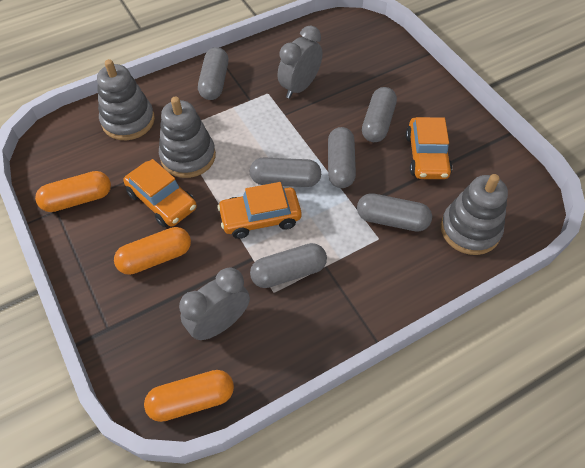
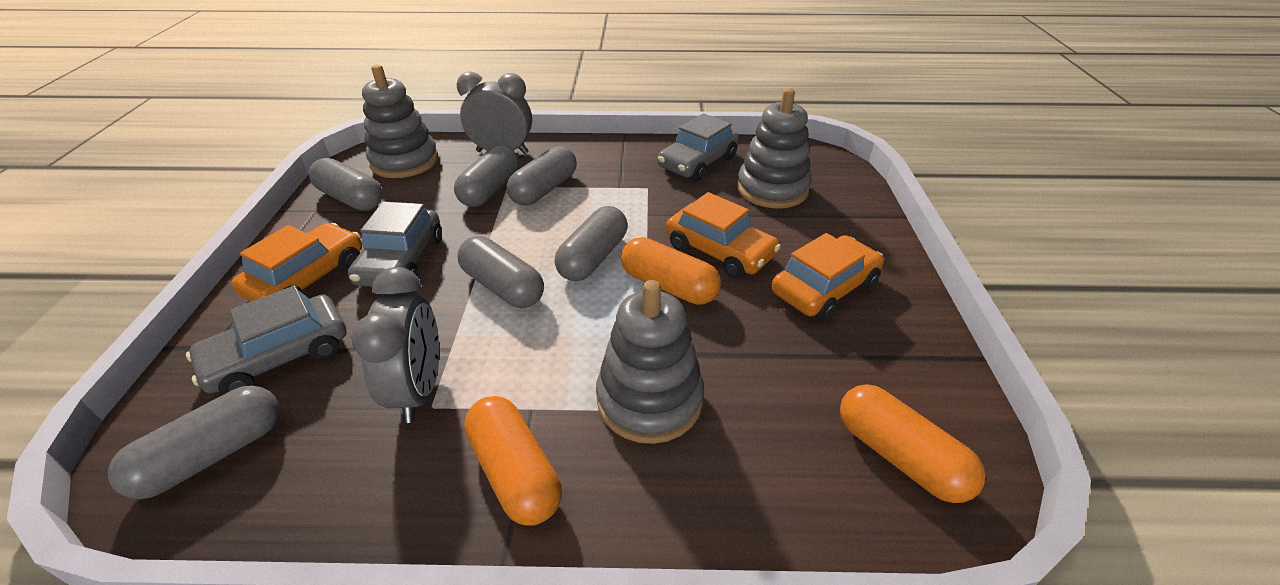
grey car: none = 0 -> [186,286,346,395] [348,202,442,287] [658,113,739,181] = 3

